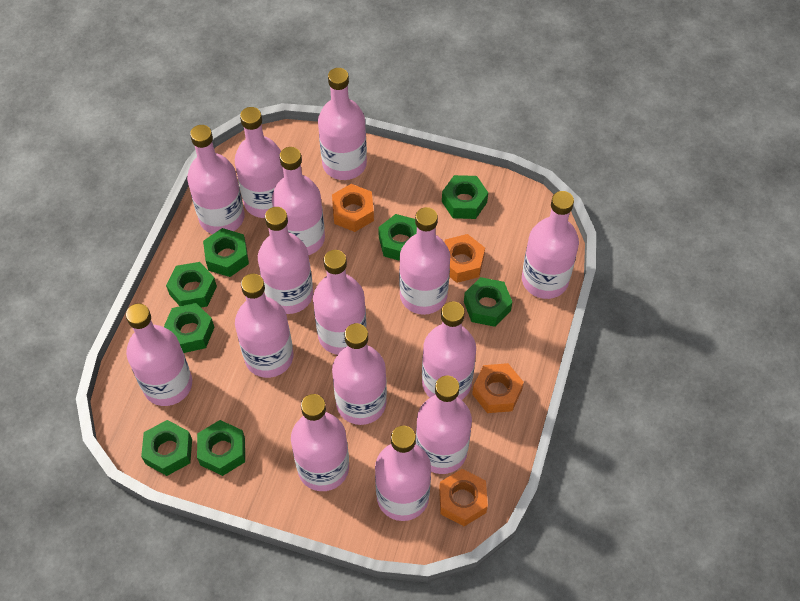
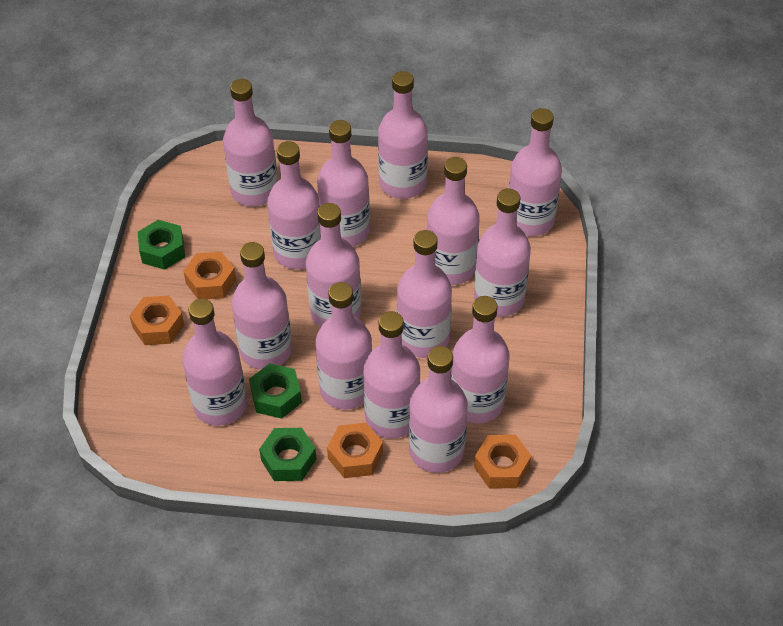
green nut: [141,420,192,476] [164,303,214,353] [166,262,217,307] [197,420,245,476] [203,228,249,277] [378,214,417,261] [442,175,488,219] [464,277,512,327] = 8 -> [138,220,185,270] [249,363,302,419] [259,428,317,481] = 3

